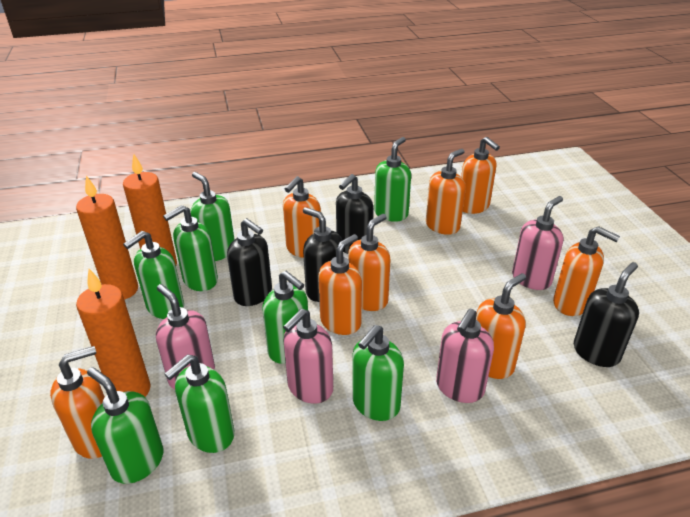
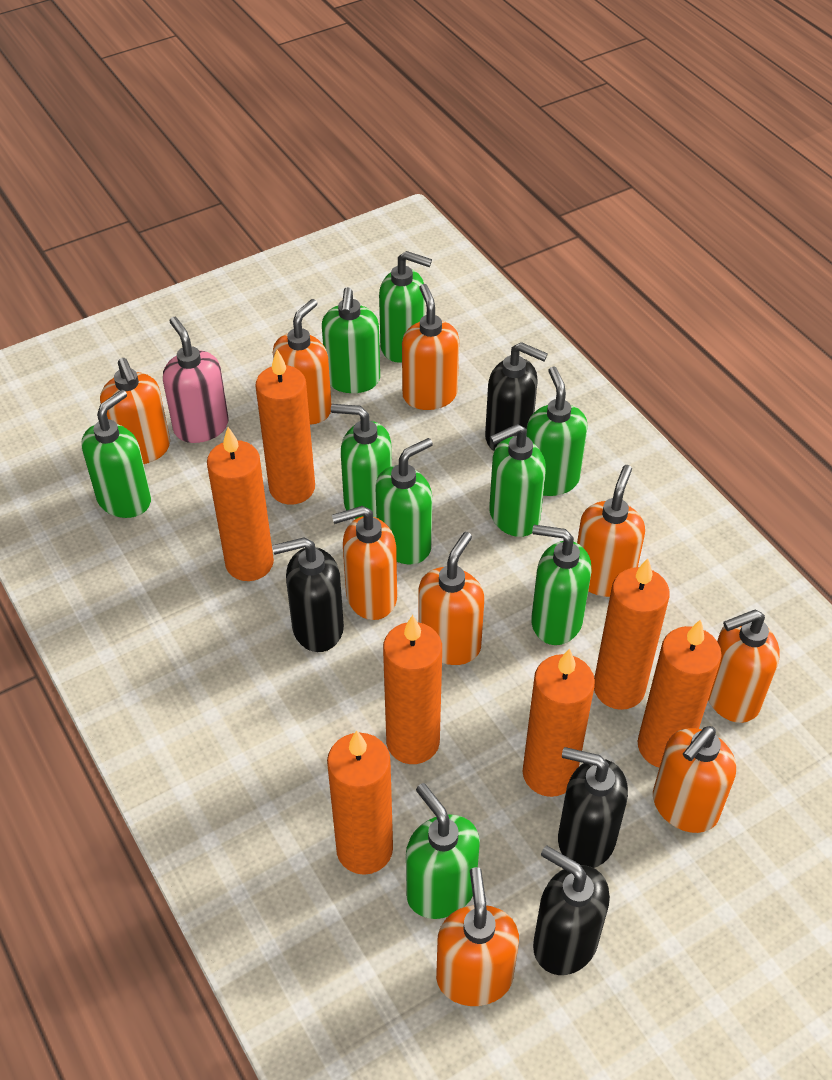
green soap dispenser: [87,367,164,484] [123,231,184,319] [163,205,218,291] [165,354,235,453] [190,172,235,261] [262,271,308,364] [352,325,404,421] [374,137,411,222] = 8 -> [82,389,151,518] [322,287,380,393] [331,404,392,519] [375,438,433,564] [379,251,432,363] [406,783,480,919] [489,424,546,537] [526,367,588,496] [531,525,592,645] = 9
orange candle: [76,176,138,300] [76,269,151,397] [123,154,177,265] = 3 -> [207,427,274,581] [256,350,315,505] [327,731,393,875] [383,615,442,764] [522,648,595,797] [594,558,670,710] [638,619,722,768] = 7
orange soap dispenser: [50,346,105,459] [283,176,321,258] [318,234,362,335] [348,214,390,311] [426,149,466,235] [461,137,500,214] [476,273,526,379] [553,226,620,316] = 8 -> [100,358,170,464] [273,299,332,425] [332,506,397,620] [402,284,459,410] [418,532,484,665] [436,867,519,1006] [577,465,645,597] [653,726,736,833] [708,610,780,723] = 9
pink soap dispenser: [156,284,215,390] [283,309,333,404] [436,309,494,403] [512,196,563,290] = 4 -> [163,317,228,443] = 1

